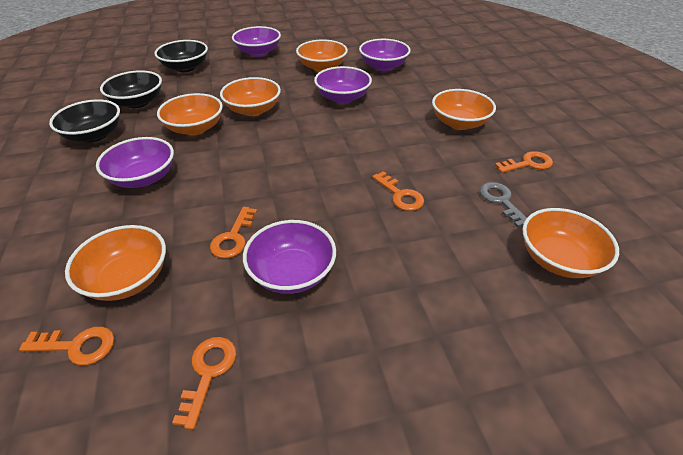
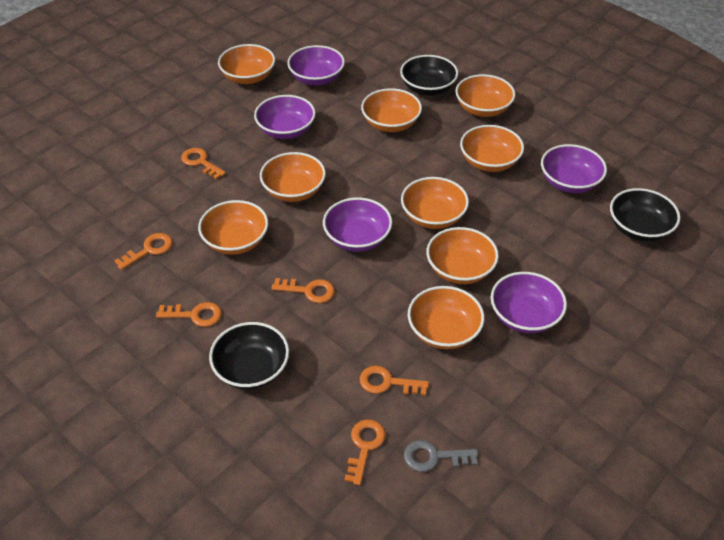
orange bowl: [65,225,166,301] [157,93,223,135] [220,77,281,116] [296,39,348,72] [432,89,496,130] [522,208,619,278] = 6 -> [198,200,268,255] [218,44,275,84] [260,152,326,202] [361,88,422,132] [401,177,469,229] [408,286,485,349] [426,227,499,284] [455,74,515,117] [460,125,524,172] = 9
orange key: [19,327,114,365] [172,337,236,430] [210,207,257,258] [372,171,424,211] [495,151,553,173] = 5 -> [115,233,173,270] [156,302,222,327] [181,148,226,179] [271,278,335,303] [344,419,386,485] [360,366,429,396] = 6

